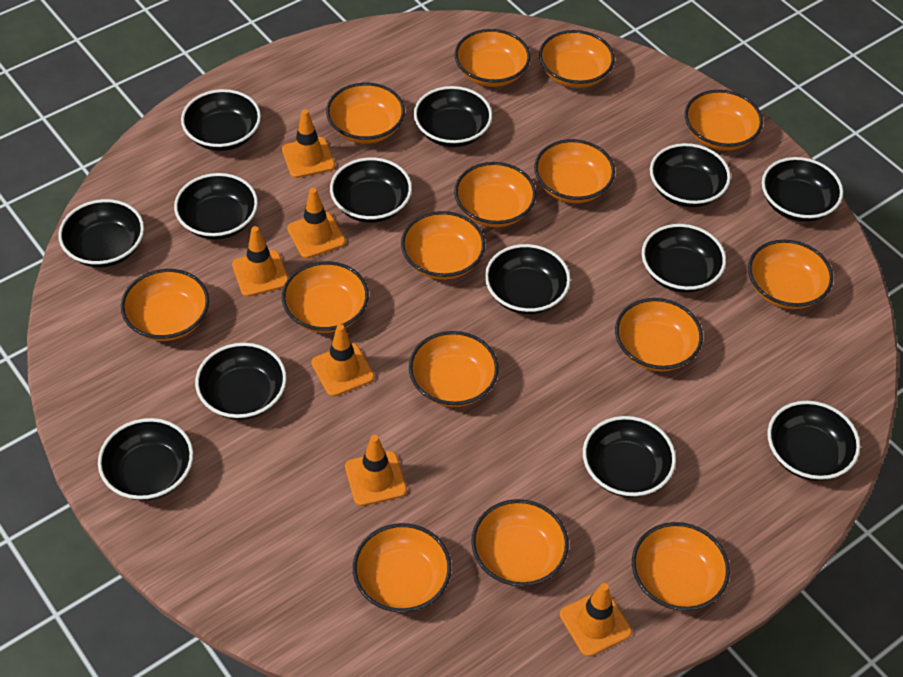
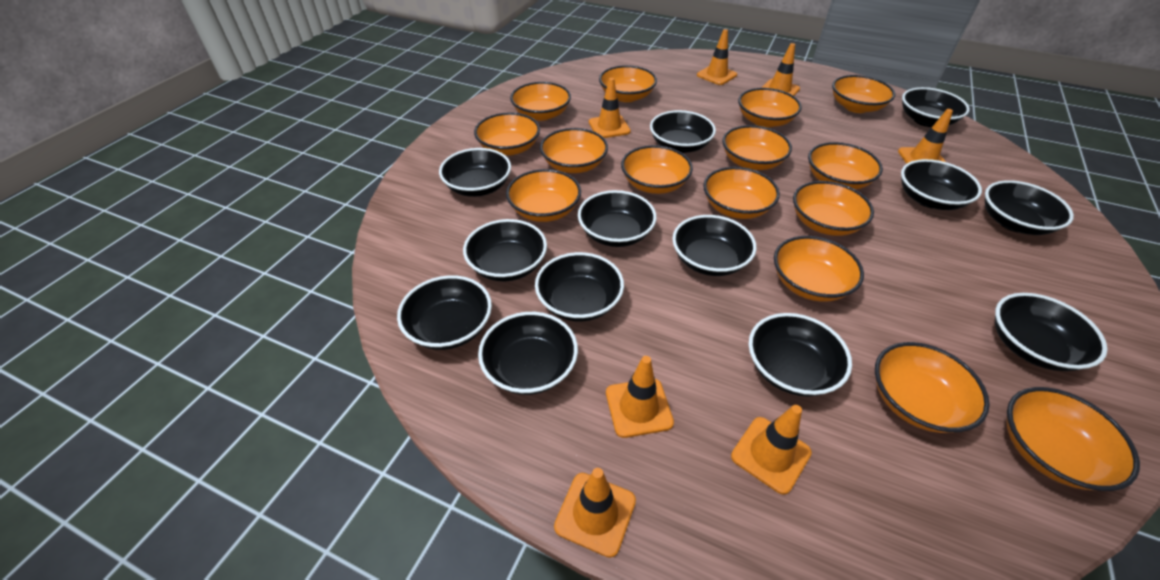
orange traffic cone: [232,226,288,297] [282,109,335,178] [287,188,346,258] [311,324,374,397] [345,435,407,506] [560,583,632,657] = 6 -> [554,468,636,558] [589,78,631,138] [606,356,674,438] [697,29,737,85] [731,405,812,495] [762,43,800,96] [898,109,953,164] = 7

